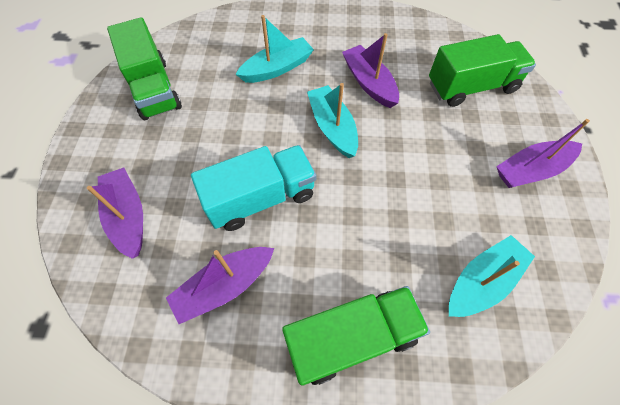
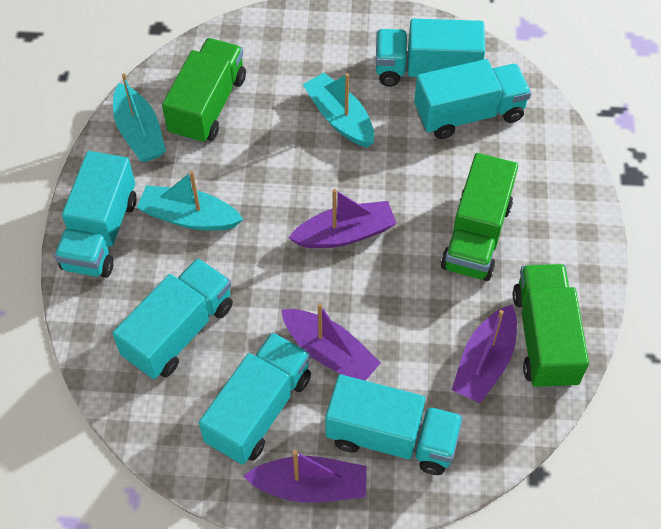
turquoise truck: [191,145,316,231] = 1 -> [54,151,137,278] [112,258,233,379] [199,332,311,465] [325,375,463,475] [376,19,485,87] [414,59,531,139] = 6

